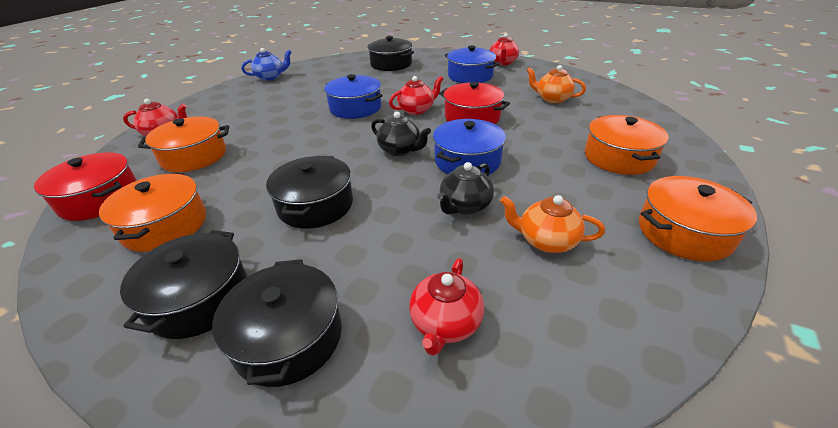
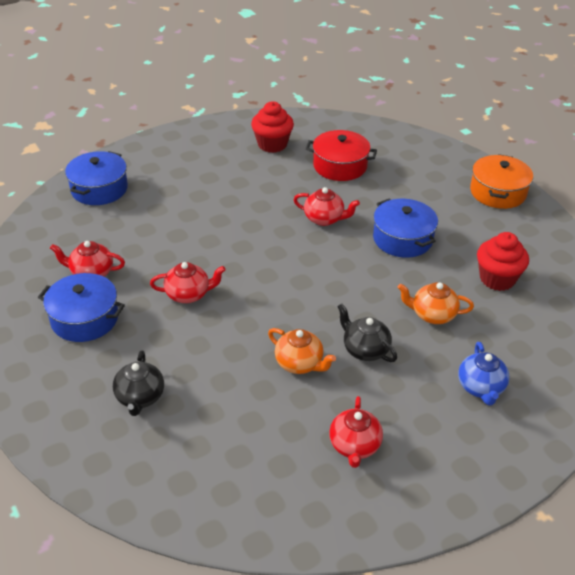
black pot: [120,230,248,339] [212,259,342,387] [266,156,353,229] [367,36,414,71] = 4 -> none = 0
orange pot: [99,173,206,252] [138,116,229,172] [585,115,669,175] [639,176,757,262] = 4 -> [470,154,533,209] = 1
red cupcake: none = 0 -> [251,101,294,153] [477,232,529,291] = 2
red pot: [34,152,137,221] [439,82,510,124] = 2 -> [306,130,377,181] = 1

